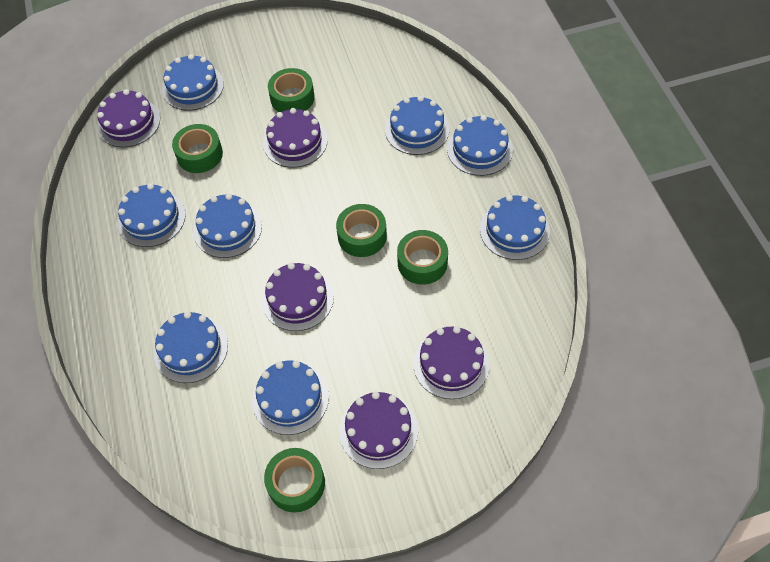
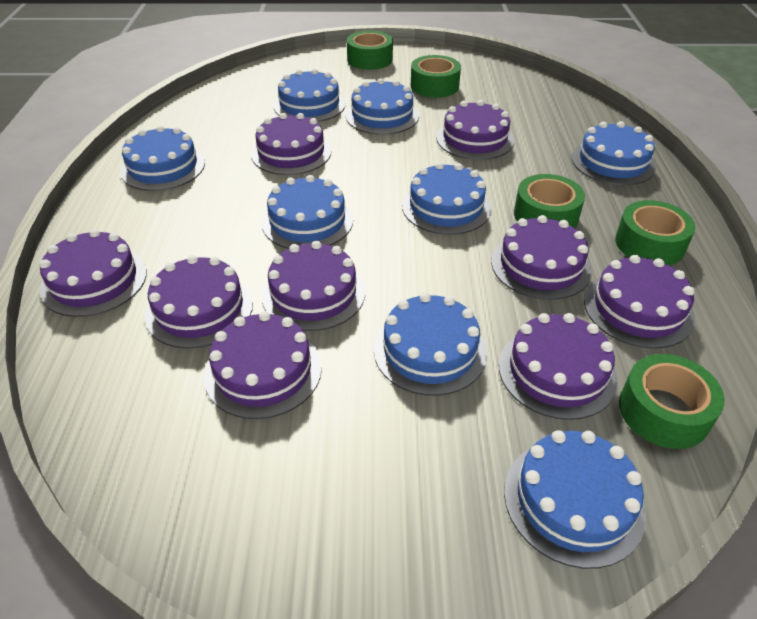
purple cake: [97,89,160,147] [262,263,334,331] [263,108,328,168] [339,392,418,469] [413,326,490,399] = 5 -> [39,229,147,317] [145,255,253,349] [204,311,322,419] [251,113,331,175] [262,241,365,331] [436,100,514,160] [491,215,592,300] [499,313,618,420] [584,255,695,349] = 9

